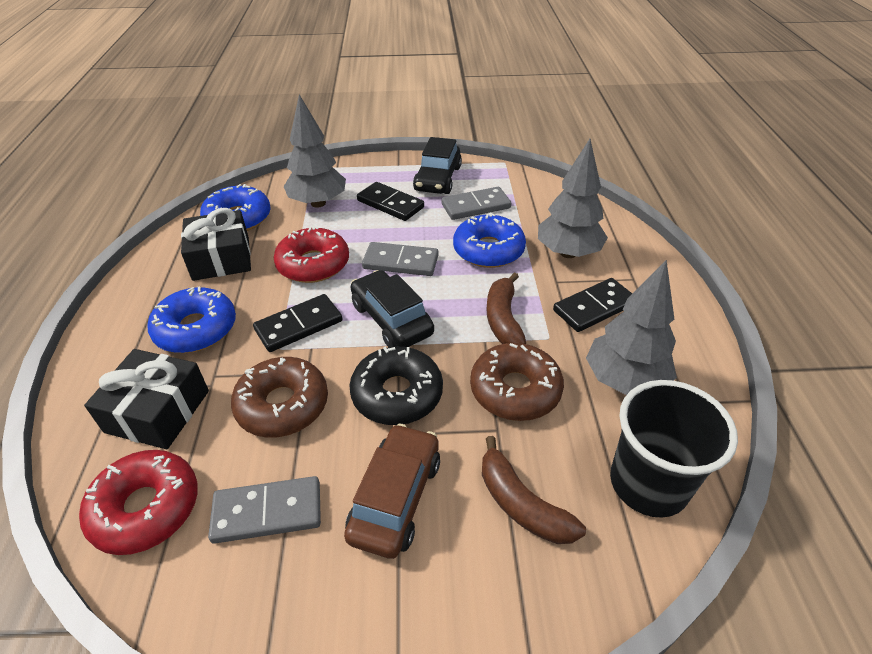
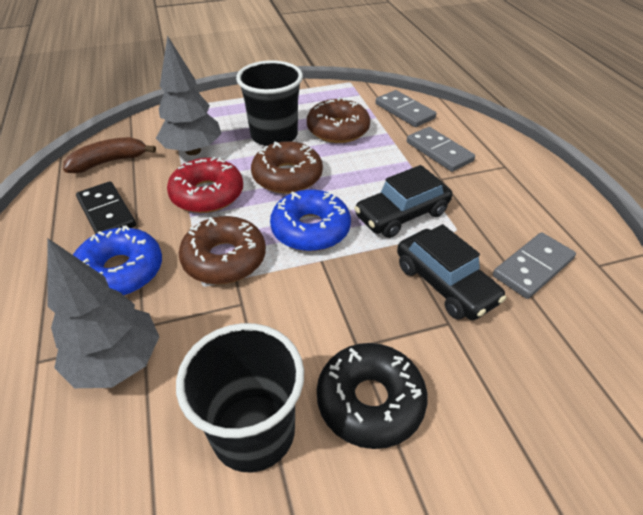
black cup: [610,380,738,518] = 1 -> [176,323,304,472] [236,60,303,146] = 2
black domino: [253,294,342,352] [357,182,424,221] [553,278,632,332] = 3 -> [76,181,136,234] = 1
black gift: [84,349,209,449] [181,208,251,281] = 2 -> none = 0
blue donut: [147,286,236,353] [200,184,271,231] [453,213,526,268] = 3 -> [73,226,162,296] [270,189,351,251] = 2
brown banana: [482,436,586,544] [486,272,526,344] = 2 -> [63,137,156,173] = 1
brown car: [344,423,440,559] = 1 -> none = 0
brown donut: [231,357,328,438] [470,343,564,421] = 2 -> [179,216,266,284] [251,141,323,194] [307,97,370,143] = 3
grey tree: [283,94,346,208] [538,139,608,258] [586,260,677,395] = 3 -> [47,239,159,388] [156,35,222,155] = 2
red donut: [79,450,198,555] [274,226,349,283] = 2 -> [167,157,243,213] = 1

